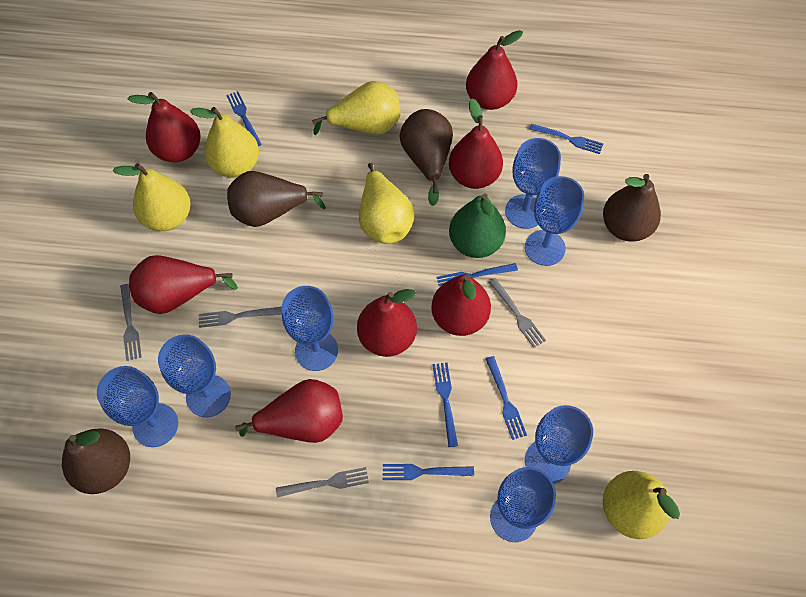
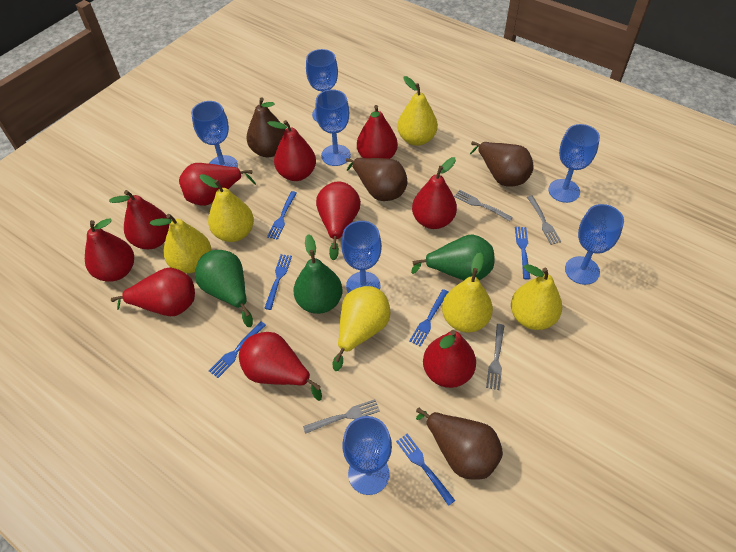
green pear: [449,193,506,258] = 1 -> [195,250,253,327] [293,234,342,314] [411,234,494,280] = 3
red pear: [127,92,201,163] [129,255,238,314] [235,379,343,443] [357,289,417,357] [431,274,491,336] [449,99,503,189] [466,30,523,110] = 7 -> [85,219,134,282] [109,190,169,249] [111,267,195,316] [179,163,256,206] [239,332,322,401] [268,120,316,181] [316,182,361,260] [357,105,398,159] [412,157,457,229] [423,330,476,388] = 10
yellow pear: [113,163,191,231] [190,107,259,177] [312,81,401,135] [359,163,415,244] [603,471,680,539] = 5 -> [150,214,211,273] [199,174,254,242] [332,286,390,371] [397,76,438,146] [442,252,493,332] [511,264,562,330] = 6

